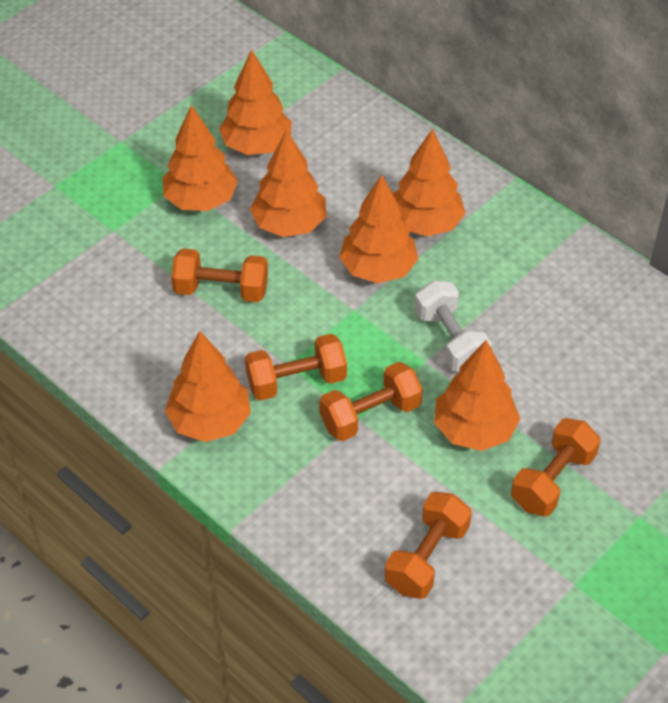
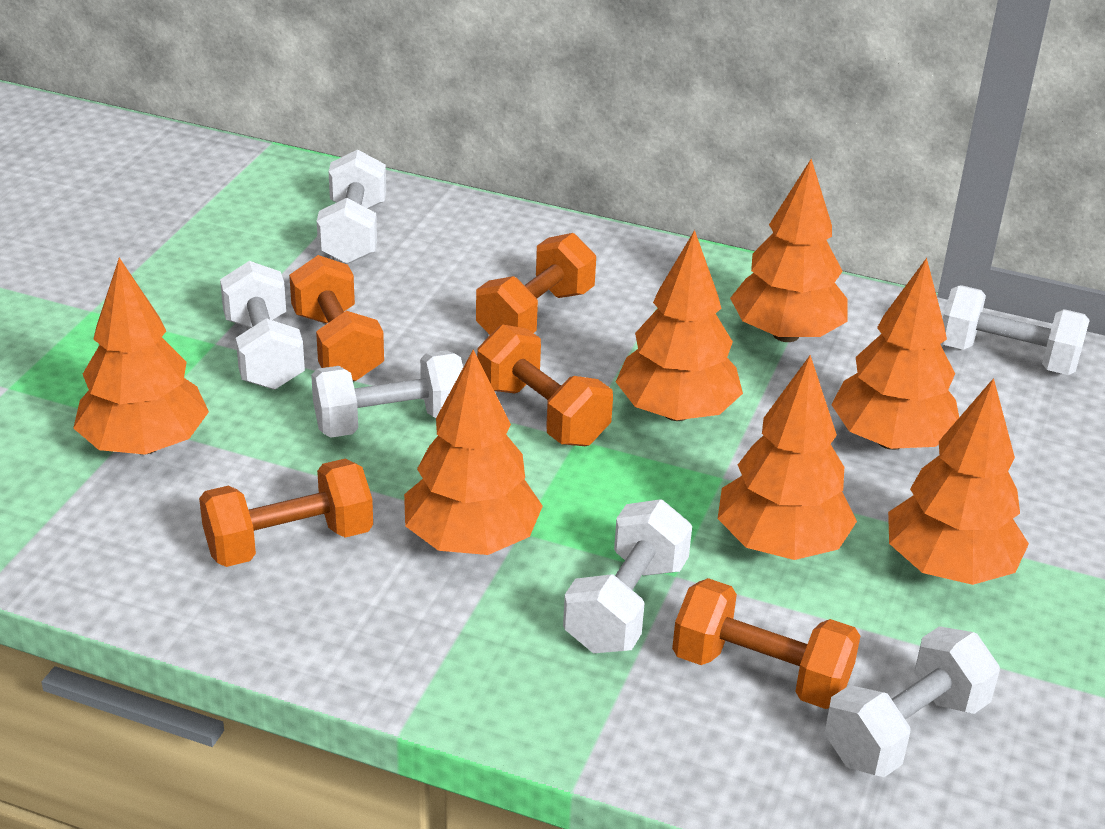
white dumbbell: [415,280,491,372] = 1 -> [220,261,305,390] [311,350,463,438] [317,150,386,264] [563,499,692,653] [824,626,1000,777] [942,285,1090,375] = 6

